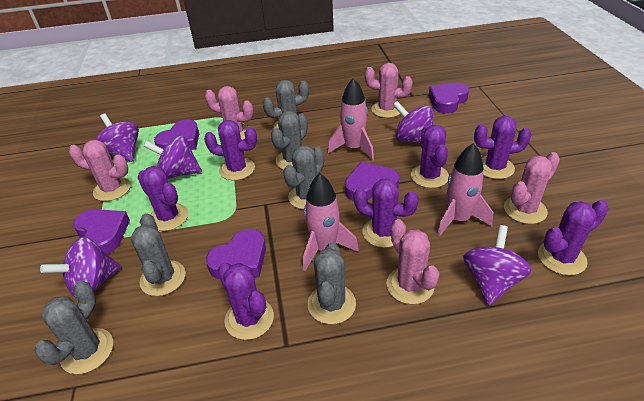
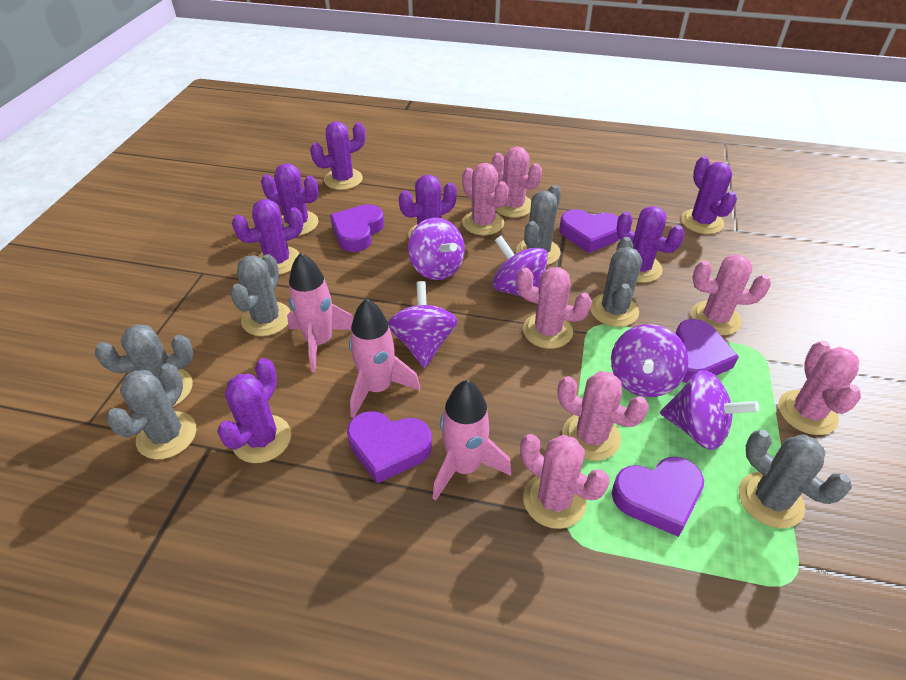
pink cactus: [69,140,131,201] [205,86,253,140] [365,63,413,118] [386,219,440,304] [504,152,560,224] = 5 -> [462,163,509,235] [492,146,542,218] [517,267,592,349] [520,434,610,529] [557,371,649,461] [691,254,771,335] [778,341,861,435] = 7

